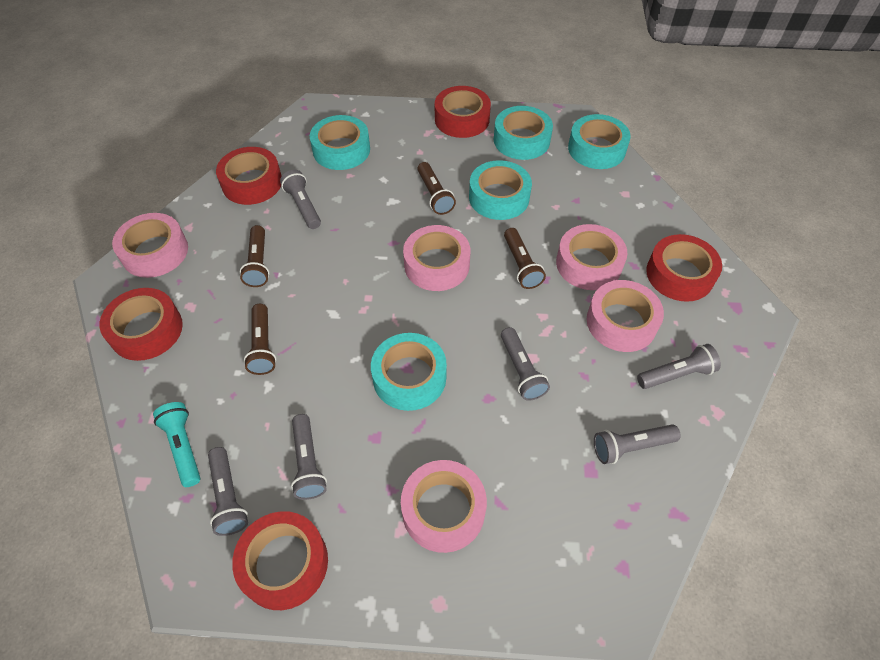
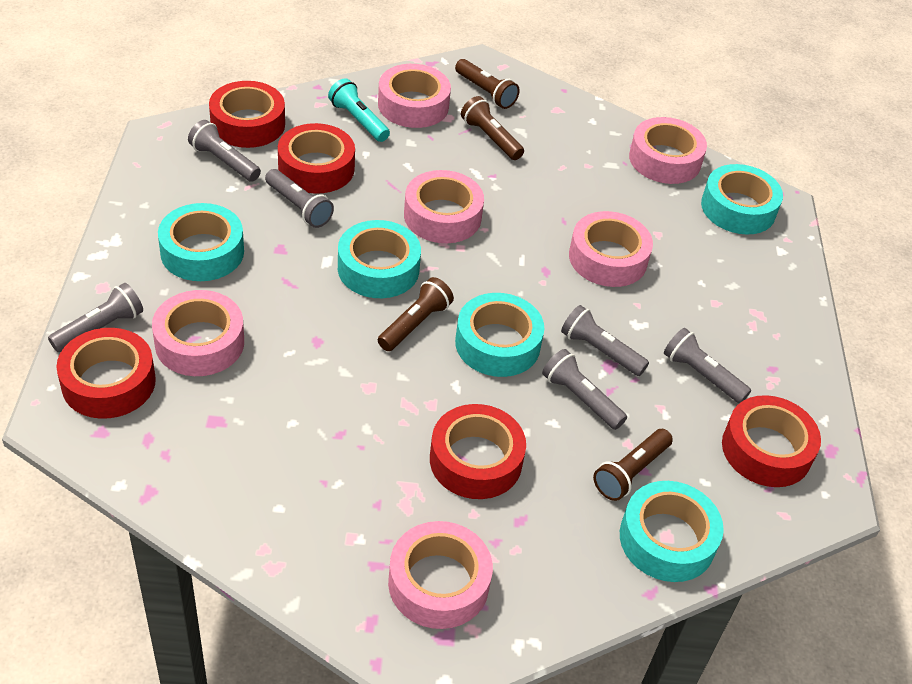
pink tape: [112,213,188,278] [401,460,487,553] [403,225,471,291] [556,224,627,290] [586,280,664,352] = 5 -> [152,290,244,376] [378,64,451,128] [388,521,493,629] [404,170,484,243] [569,211,653,287] [629,117,707,184] = 6

